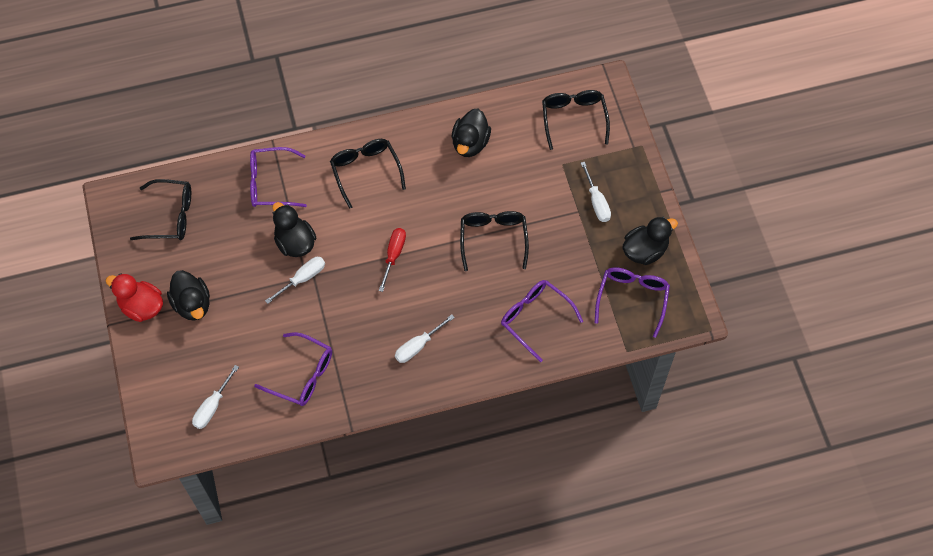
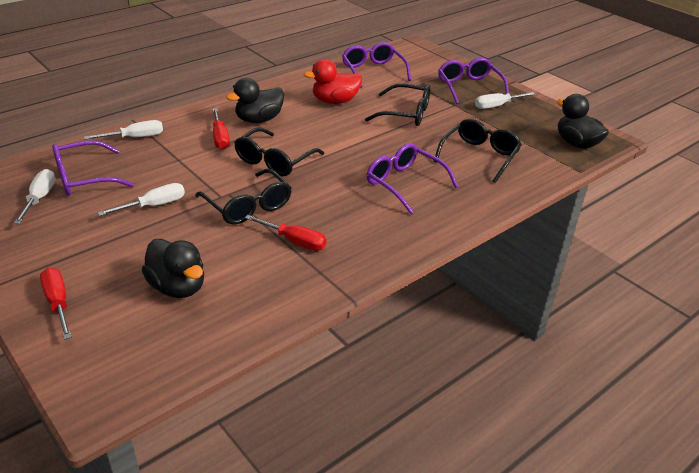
black duck: [167,270,210,321] [272,202,316,257] [452,109,491,157] [622,217,678,265] = 4 -> [142,239,204,298] [226,78,284,123] [557,94,609,149] = 3
red screwdriver: [379,228,406,292] = 1 -> [40,268,72,340] [213,108,230,149] [245,215,327,251] = 3

